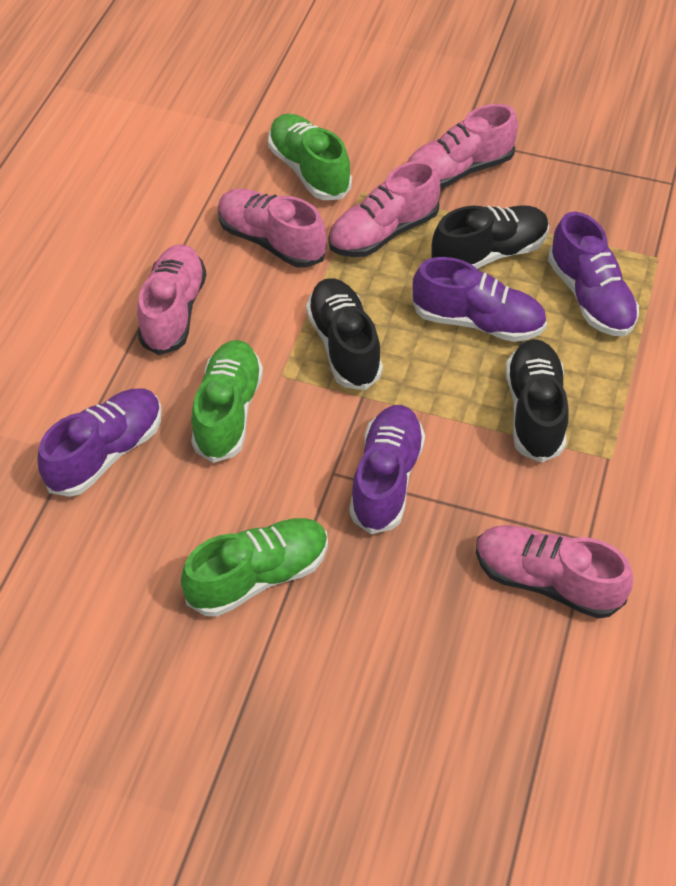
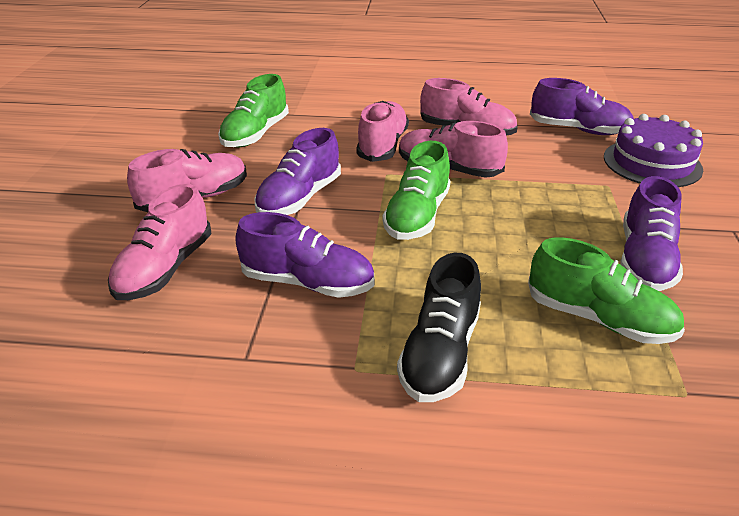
black shoe: [306,278,383,390] [431,205,549,269] [506,339,568,463] = 3 -> [397,253,481,402] = 1
purple cake: none = 0 -> [604,114,703,187] = 1

